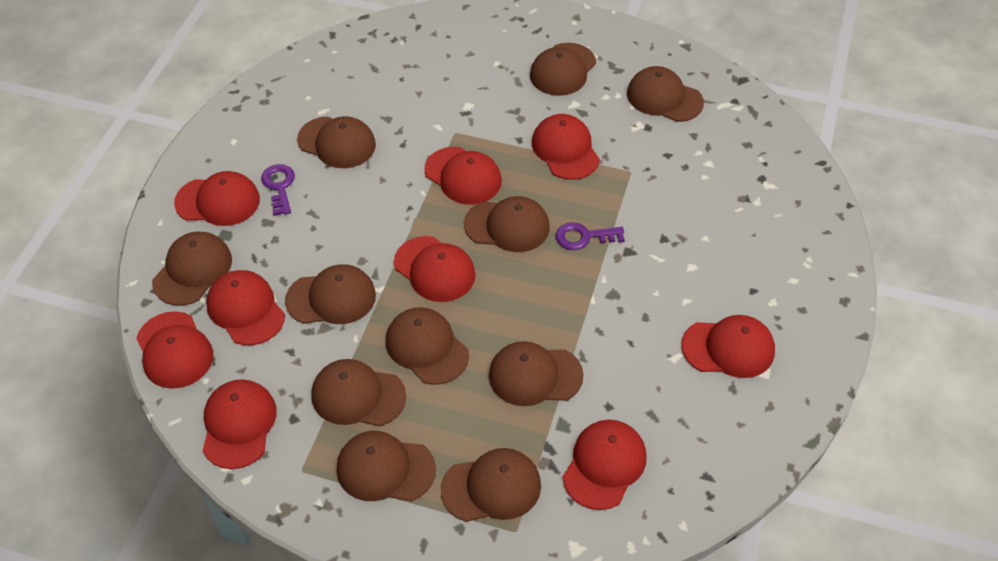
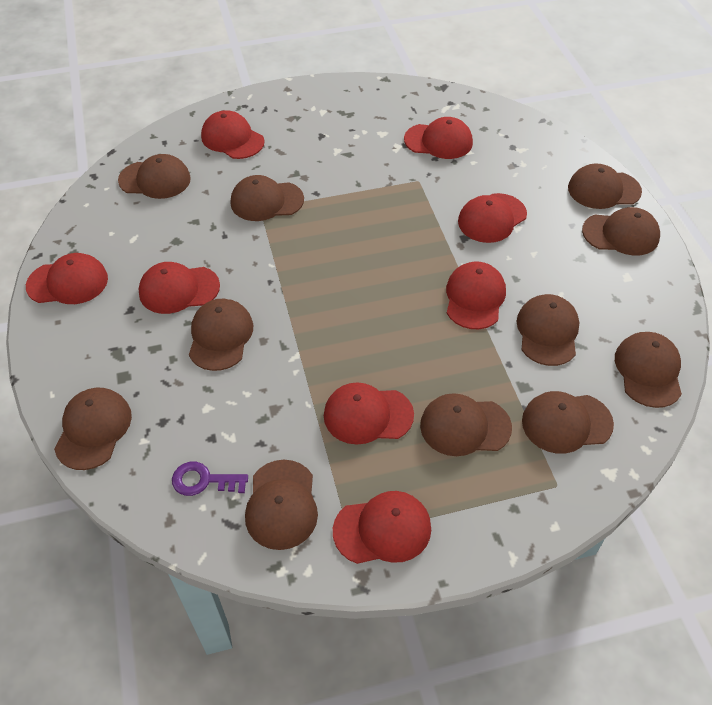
purple key: [261,164,295,216] [556,222,625,250] = 2 -> [172,462,248,496] = 1
red cap: [136,311,213,389] [174,171,260,226] [203,379,277,469] [206,270,285,345] [394,236,476,302] [424,147,502,205] [532,114,600,180] [563,420,646,510] [681,315,775,378] = 9 -> [26,253,108,304] [138,262,220,314] [201,110,265,159] [324,383,414,445] [333,491,431,564] [404,117,473,159] [446,261,506,329] [458,193,527,243] = 8

